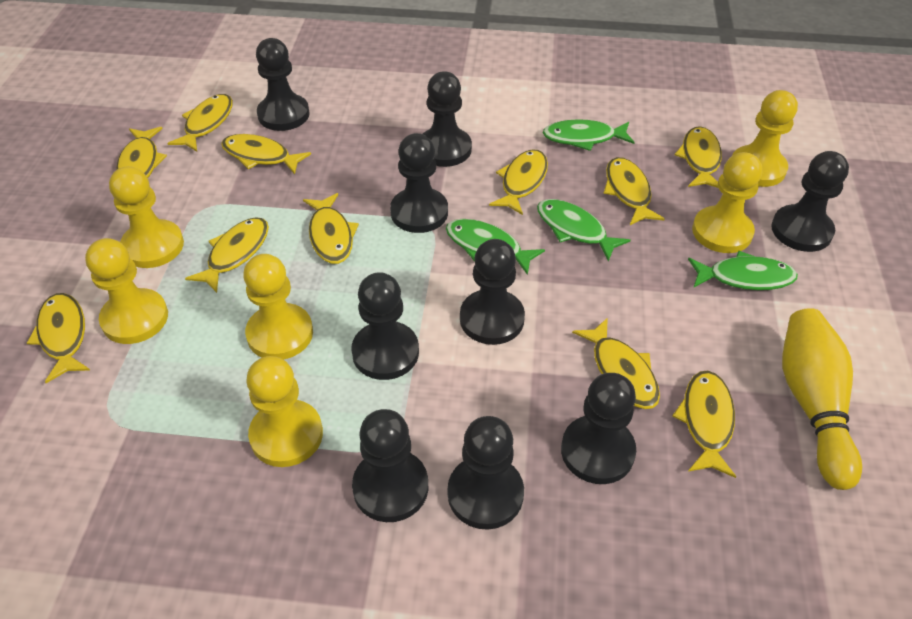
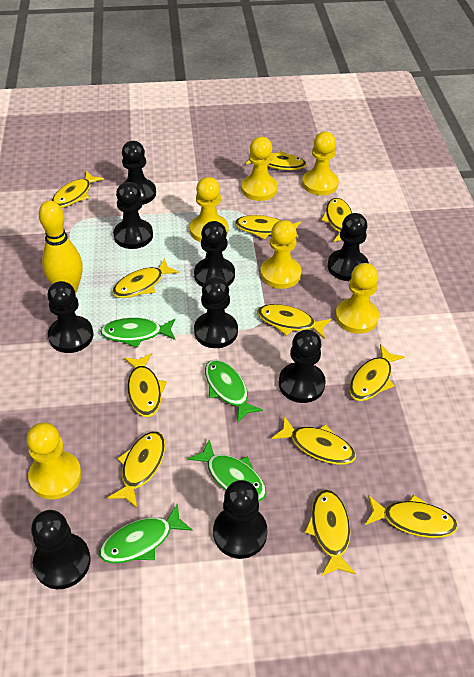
yellow fish: [27,293,90,383] [116,127,167,178] [167,94,233,151] [185,217,269,293] [221,134,311,174] [303,193,359,264] [489,149,548,215] [572,318,660,409] [603,157,665,225] [672,371,736,478] [675,126,722,188] = 11 -> [52,171,104,208] [107,431,165,509] [112,258,179,298] [124,353,167,417] [235,215,301,240] [246,151,307,170] [257,304,331,339] [271,416,356,465] [304,489,356,576] [321,198,352,242] [349,344,405,401] [365,494,458,538] = 12

